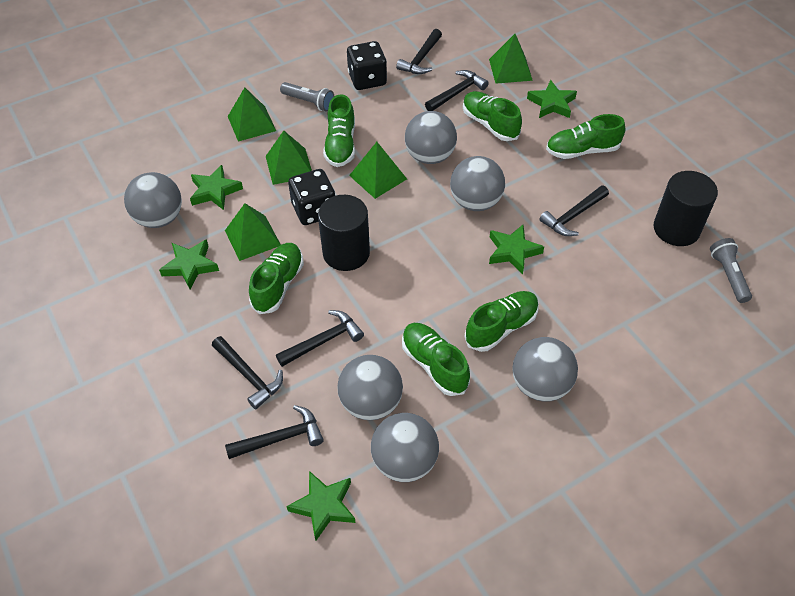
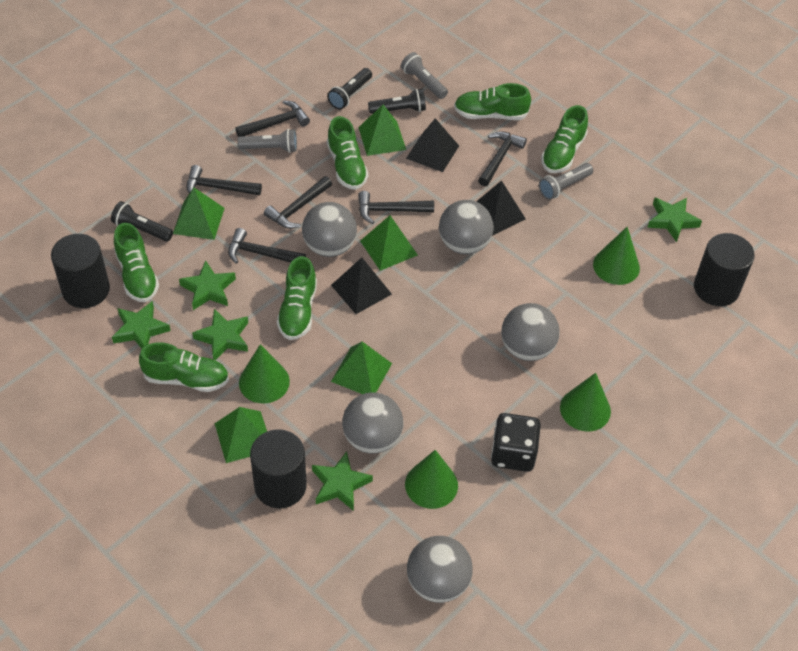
black cylinder: [318,195,370,271] [654,171,718,246] = 2 -> [51,234,110,308] [250,429,307,508] [694,233,755,306] = 3
black dice: [288,169,335,225] [347,41,387,90] = 2 -> [491,413,541,472] = 1
black flashlight: none = 0 -> [111,201,173,242] [327,68,372,109] [368,89,426,114] = 3
black pyramid: none = 0 -> [331,257,392,314] [406,118,459,172] [476,180,526,236] = 3
green cone: none = 0 -> [239,344,290,403] [405,450,458,509] [560,373,611,431] [593,227,640,285] = 4
grey ball: [124,172,182,228] [337,355,403,420] [371,413,439,482] [405,111,457,164] [450,156,505,211] [513,337,578,402] = 6 -> [302,202,357,257] [342,392,403,454] [407,536,473,603] [439,200,493,255] [501,303,560,361] = 5
grey flashlight: [280,82,334,112] [710,238,752,303] = 2 -> [237,129,297,153] [401,52,448,99] [539,163,593,200] = 3

